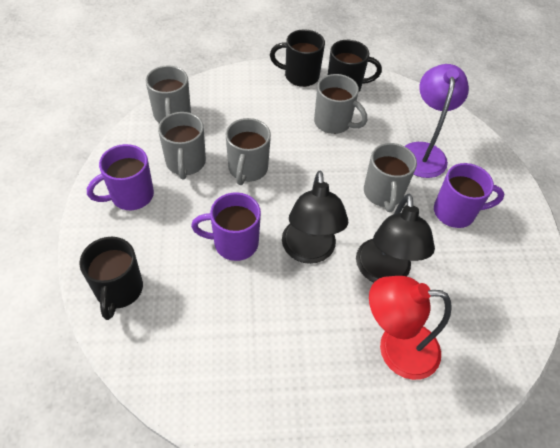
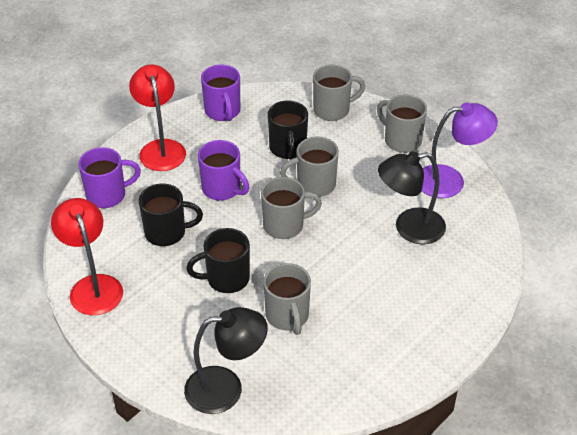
red lamp: [369,276,452,380] = 1 -> [51,198,123,315] [129,64,186,171] = 2

